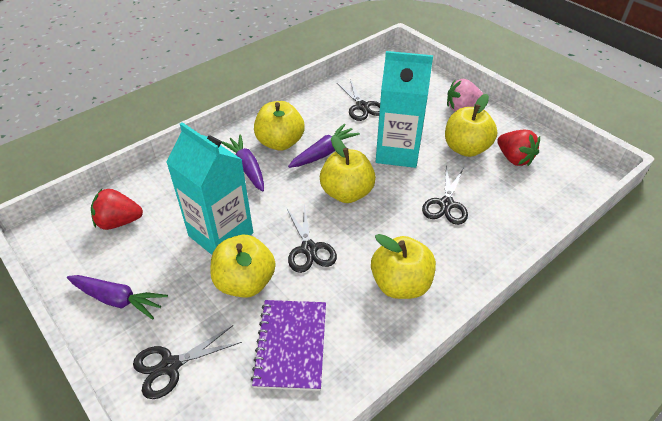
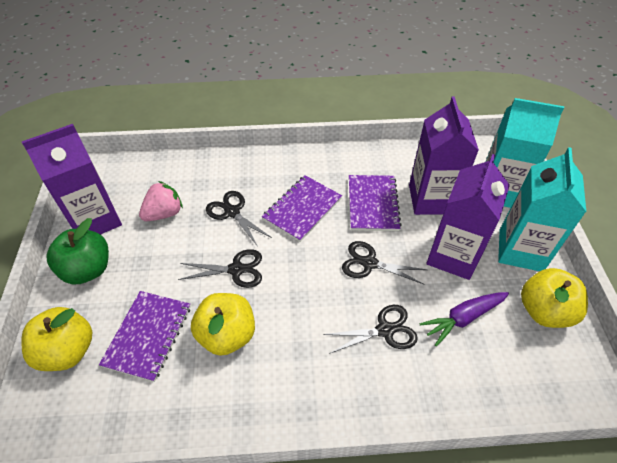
green apple: none = 0 -> [47,218,109,285] = 1
purple carrot: [67,275,168,320] [221,134,264,192] [288,123,360,168] = 3 -> [419,292,509,346] = 1
purple carton: none = 0 -> [22,124,122,235] [409,96,479,215] [427,154,510,280] = 3
purple notebook: [251,300,326,391] = 1 -> [99,291,191,382] [262,175,342,242] [349,175,401,231] = 3
red strawberry: [91,189,143,230] [497,130,540,166] = 2 -> none = 0
yellow apple: [210,235,276,298] [254,101,305,151] [320,135,376,203] [371,234,436,299] [445,94,497,157] = 5 -> [21,307,92,371] [191,293,255,356] [521,268,588,328] = 3

